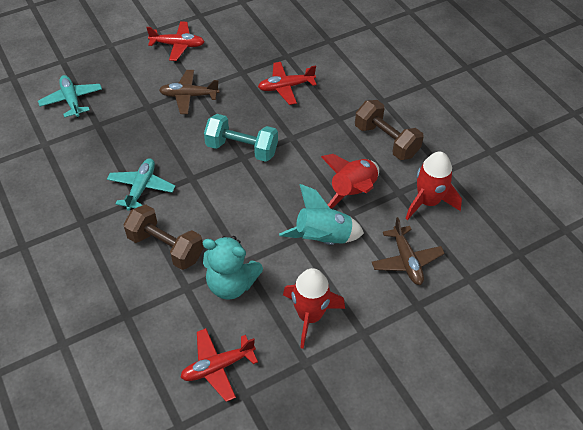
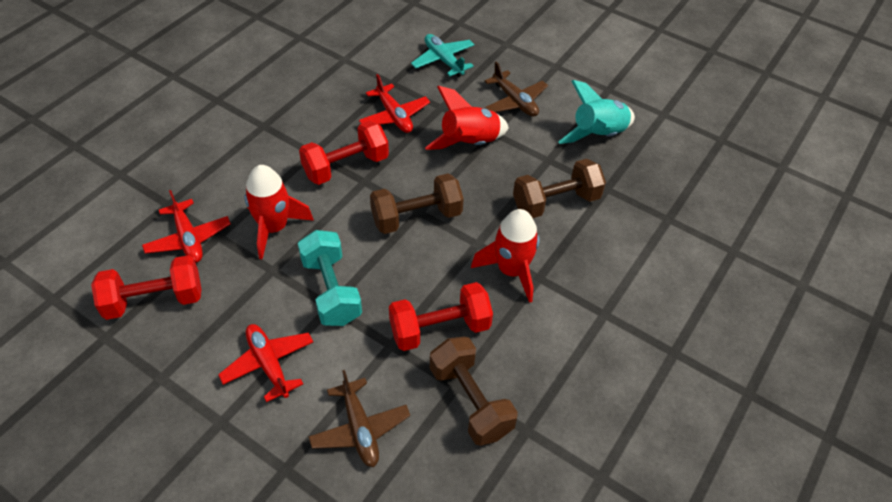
brown dumbbell: [123,204,204,270] [355,100,424,160] = 2 -> [370,173,464,234] [430,337,518,446] [513,159,606,218] = 3
red dumbbell: none = 0 -> [91,255,202,320] [299,121,389,185] [389,282,493,351] = 3
turquoise plane: [38,75,102,118] [107,158,175,211] = 2 -> [411,34,475,77] = 1
turquoise teddy bear: [203,236,263,300] = 1 -> none = 0

